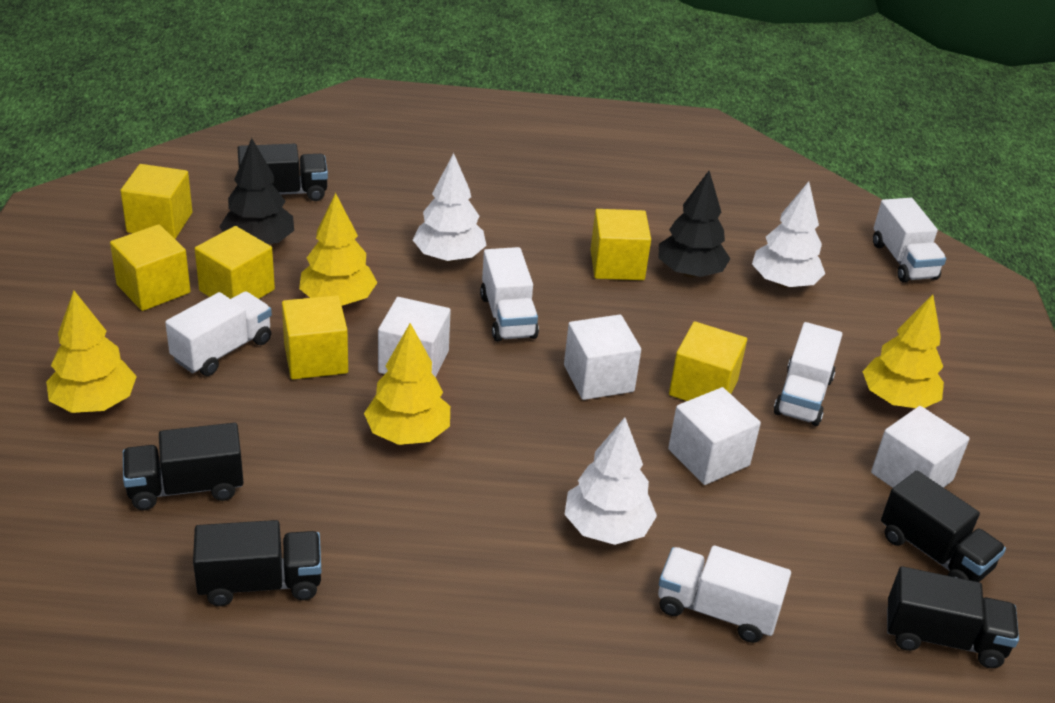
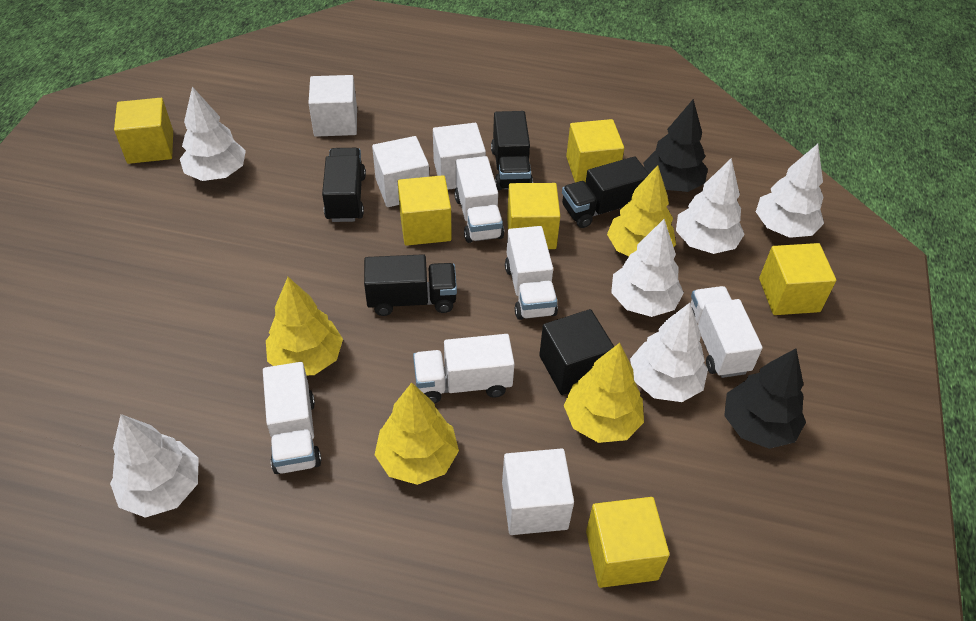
black cube: none = 0 -> [539,309,614,395] = 1
black truck: [123,423,244,510] [193,520,321,606] [238,144,328,201] [881,471,1006,582] [887,566,1019,668] = 5 -> [322,148,366,222] [364,254,457,316] [491,111,533,191] [562,156,649,228] = 4
white tree: [413,153,487,262] [565,417,657,545] [752,181,825,288] = 3 -> [110,414,199,518] [180,86,246,181] [611,219,684,317] [630,303,708,402] [676,158,745,254] [756,144,824,238] = 6

